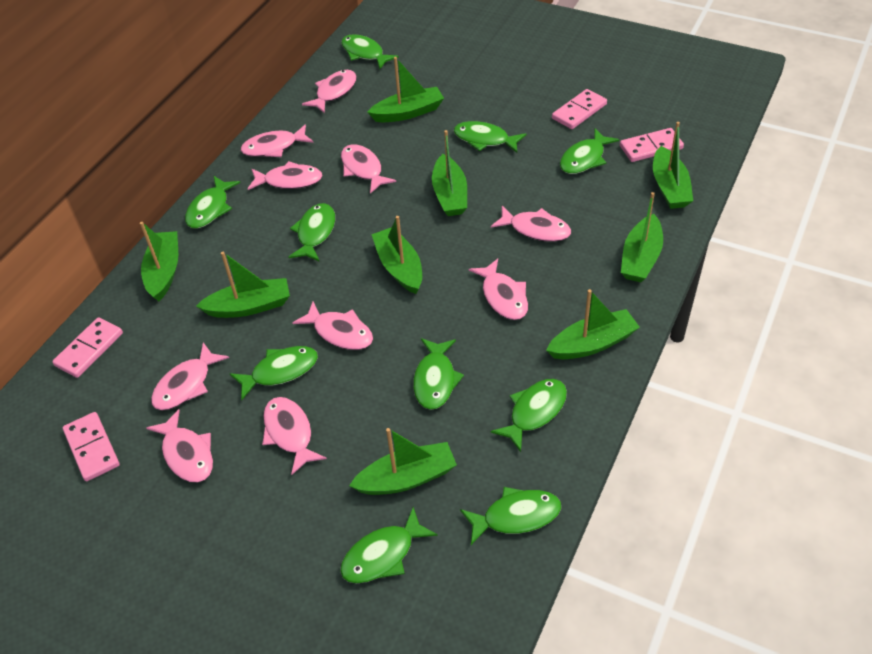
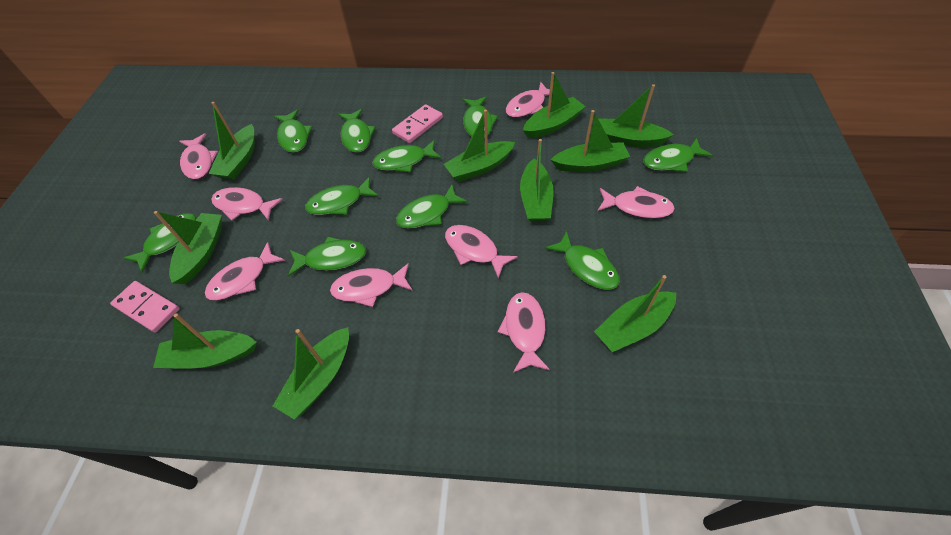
green boat: [140,222,178,301] [196,252,290,318] [349,428,457,495] [367,57,444,122] [371,216,422,294] [432,130,467,216] [546,289,640,359] [621,192,663,282] [653,122,693,209] = 9 -> [153,313,257,369] [154,211,222,284] [209,102,255,180] [273,327,349,420] [444,110,515,182] [520,139,554,222] [523,72,586,138] [551,110,630,172] [594,275,676,352] [598,84,674,147] = 10
pink domino: [52,317,123,378] [63,412,120,481] [552,89,607,129] [620,128,684,162] = 4 -> [110,281,180,333] [392,104,443,143] = 2
pink fish: [146,409,213,482] [151,342,229,410] [241,124,314,157] [248,161,323,190] [262,397,327,475] [293,302,373,350] [302,70,357,114] [341,144,396,194] [468,259,528,320] [491,206,571,242] = 10 -> [179,133,218,180] [205,242,285,301] [211,187,283,221] [330,263,413,307] [445,225,518,279] [498,292,550,373] [505,82,550,118] [597,186,675,219] = 8

